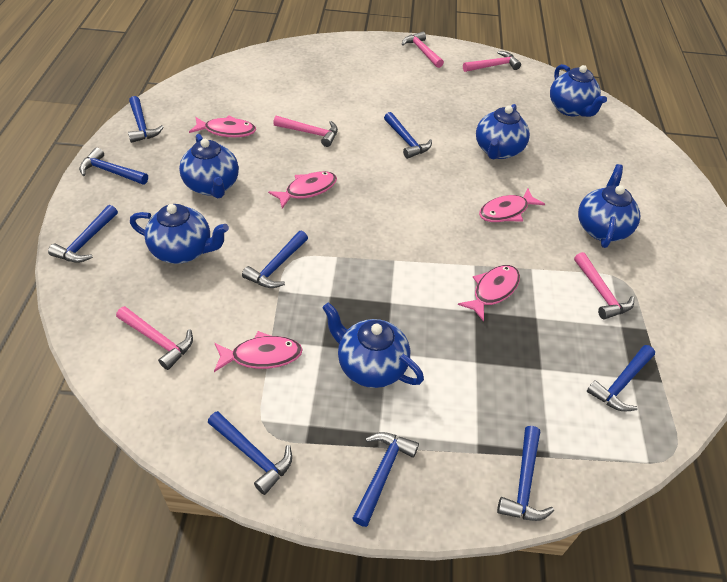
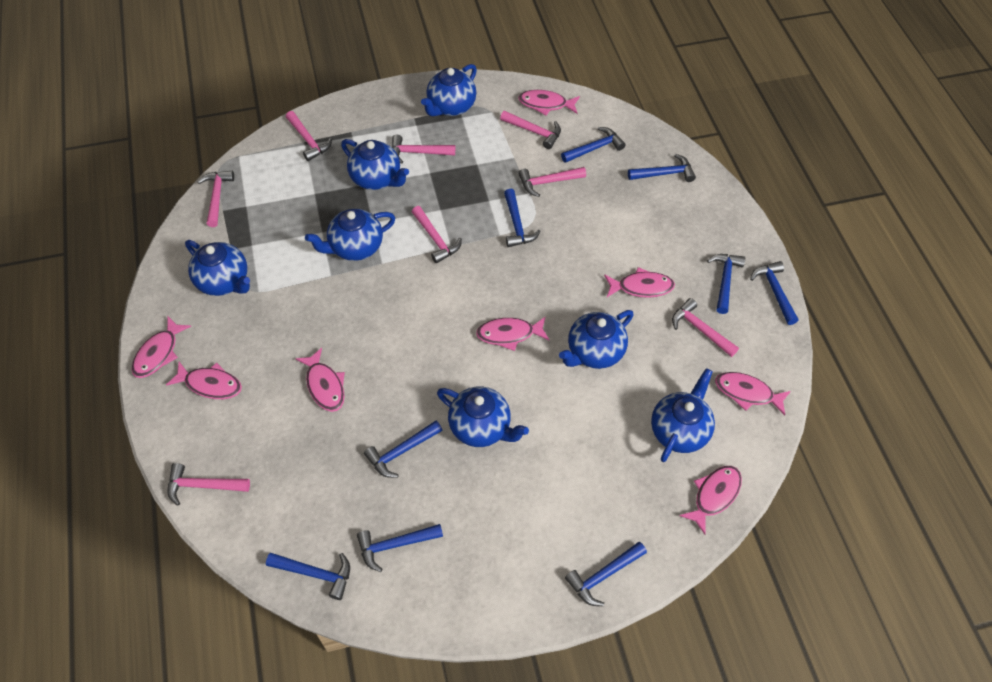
blue teapot: [130,204,229,264] [179,134,239,198] [322,302,424,388] [476,104,530,160] [550,64,607,117] [578,164,640,248] = 6 -> [185,240,250,296] [305,209,395,261] [341,139,409,190] [421,64,477,116] [437,387,529,447] [559,310,634,369] [651,368,715,462] = 7
pink fish: [189,115,256,137] [214,331,303,372] [268,171,337,209] [458,265,520,322] [479,189,545,222] = 5 -> [131,317,191,378] [166,362,242,399] [296,348,345,412] [476,316,549,351] [518,90,580,115] [604,267,675,298] [679,466,742,535] [715,372,791,415] = 8
pink hammer: [116,306,193,370] [273,116,338,147] [402,32,444,68] [463,51,521,72] [574,252,634,320] = 5 -> [168,463,250,506] [198,171,234,227] [286,111,332,161] [392,135,455,164] [412,206,462,263] [500,111,561,149] [518,167,586,197] [672,298,739,357] = 8

